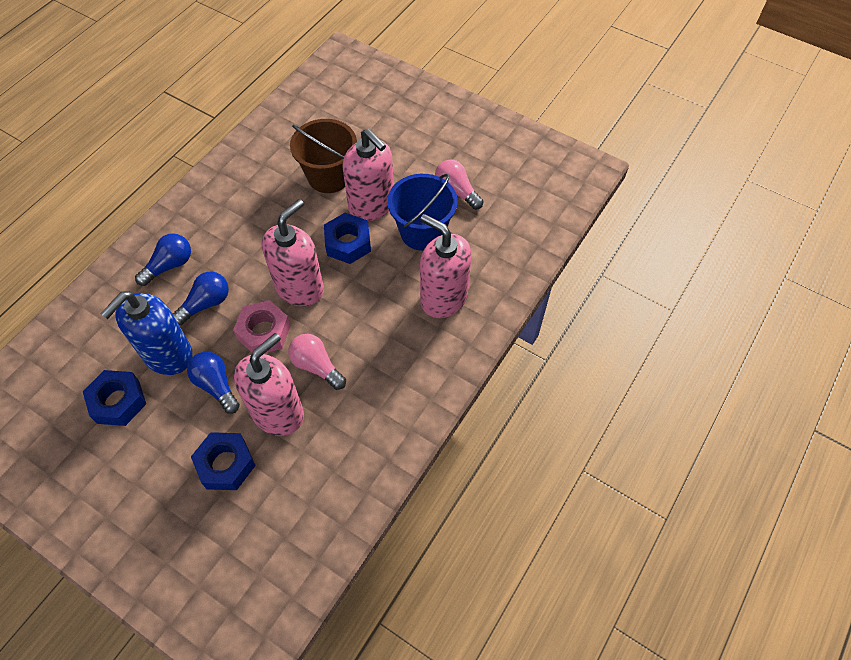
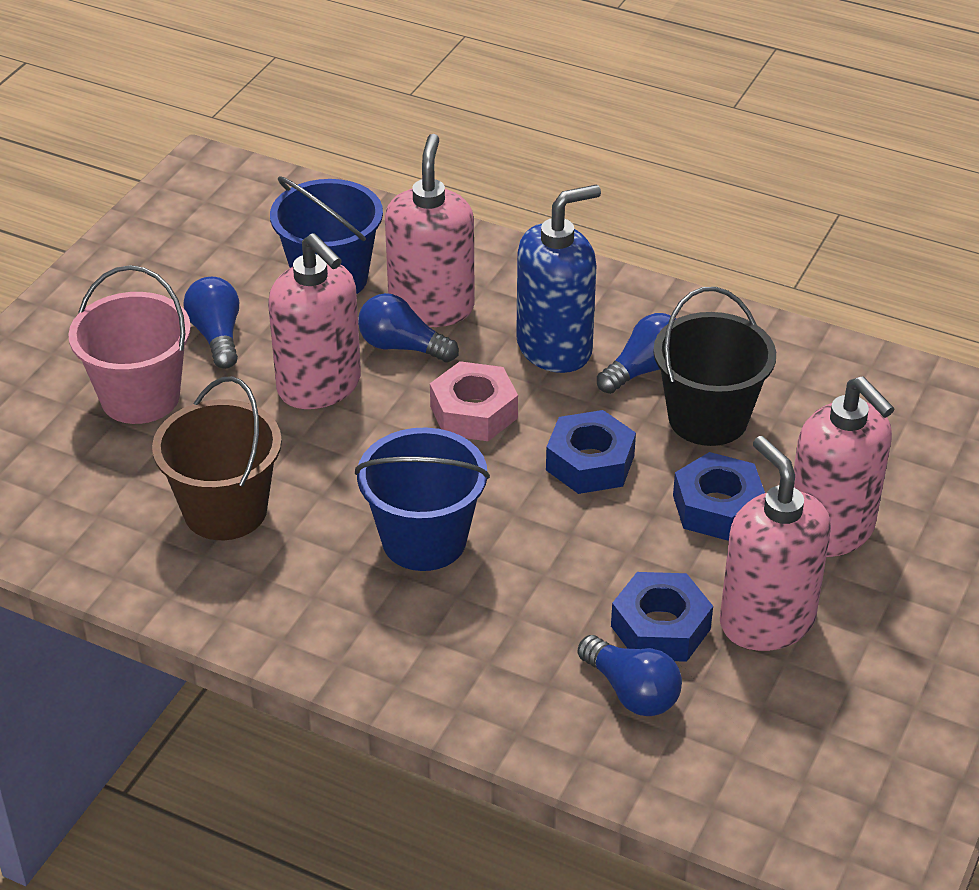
black bucket: none = 0 -> [653,287,776,446] = 1
blue bucket: [387,174,458,251] = 1 -> [270,176,383,294] [355,427,490,571] = 2
blue light bulb: [135,233,191,286] [172,272,229,325] [187,352,240,414] = 3 -> [183,277,239,369] [358,293,459,363] [578,635,682,716] [597,313,676,394] = 4
pink bucket: none = 0 -> [68,265,191,424] = 1
pink light bulb: [288,334,346,390] [435,160,483,210] = 2 -> none = 0

